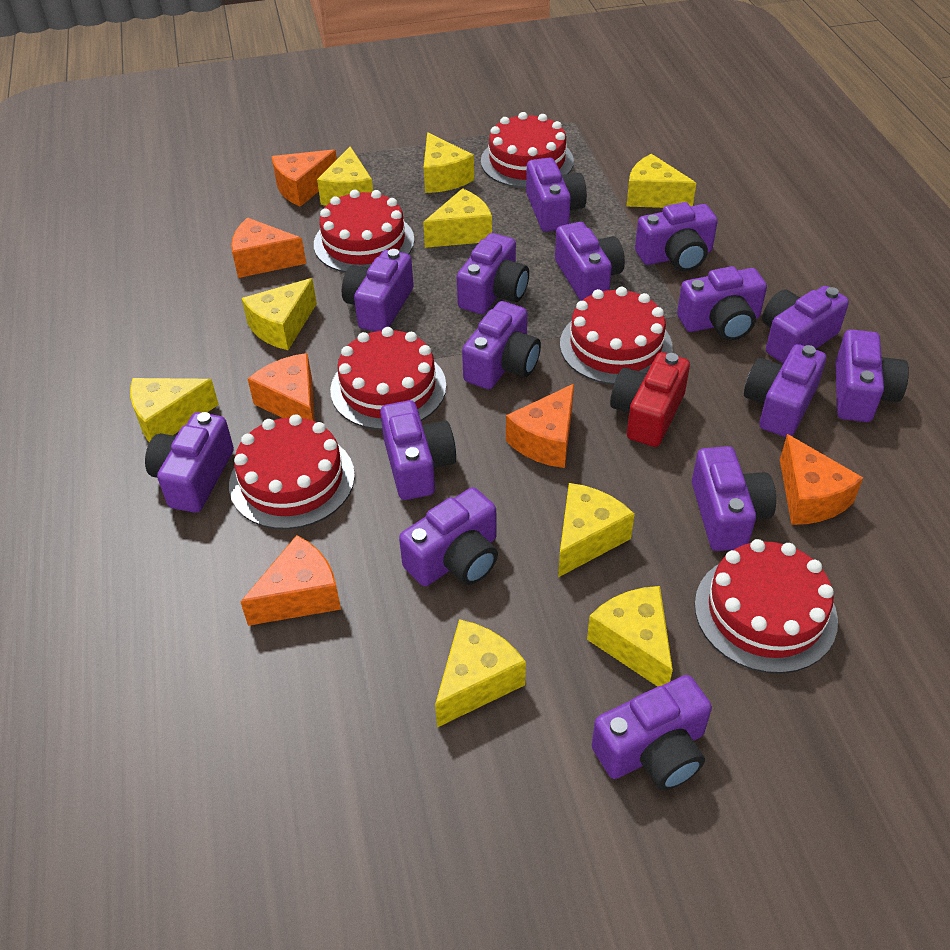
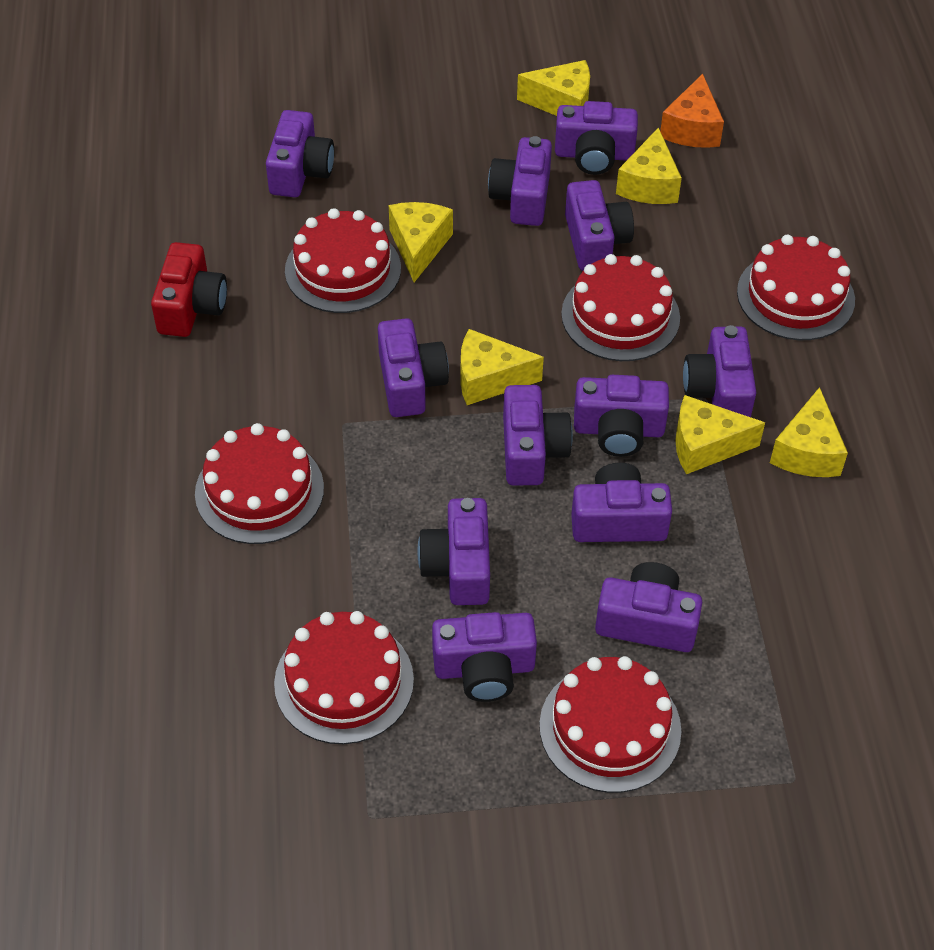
orange cheese: [231,217,306,278] [240,535,341,626] [248,353,315,421] [271,149,337,207] [506,384,574,468] [780,434,863,525] = 6 -> [660,74,724,148] = 1
purple camera: [145,412,234,513] [342,249,414,332] [380,400,456,500] [399,487,498,586] [457,233,529,314] [462,301,541,389] [526,157,587,232] [555,222,625,301] [592,675,712,790] [635,202,718,272] [677,266,767,341] [692,446,776,551] [744,344,826,437] [762,286,849,363] [835,329,909,422] = 15 -> [266,110,334,197] [378,318,449,417] [417,498,490,605] [432,612,537,702] [488,136,552,226] [503,385,573,486] [555,101,638,175] [565,180,634,271] [571,463,672,542] [574,375,669,457] [595,562,702,652] [683,325,757,417] = 12
yellow cheese: [130,378,219,442] [242,278,317,350] [317,146,373,206] [423,188,492,248] [424,132,474,193] [435,619,526,727] [558,483,635,577] [587,586,673,687] [626,154,696,208] = 9 -> [389,202,453,282] [460,329,544,405] [517,60,590,116] [616,127,682,204] [675,395,765,474] [770,387,848,477] = 6

